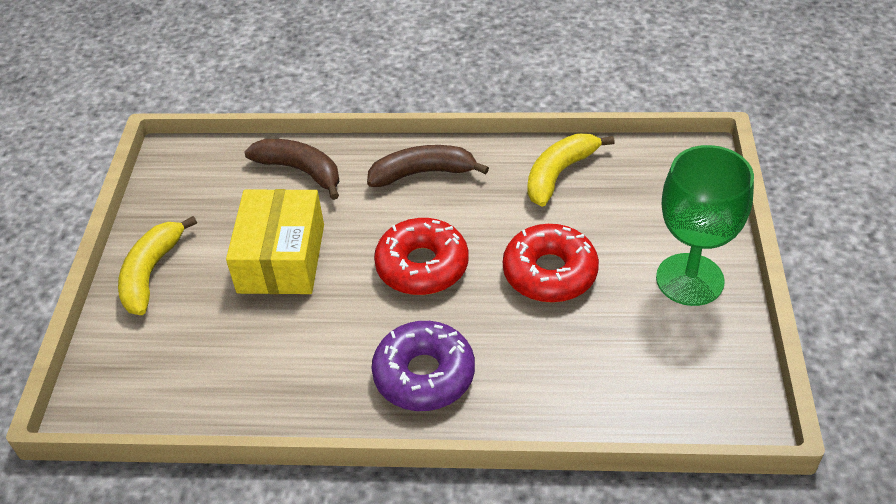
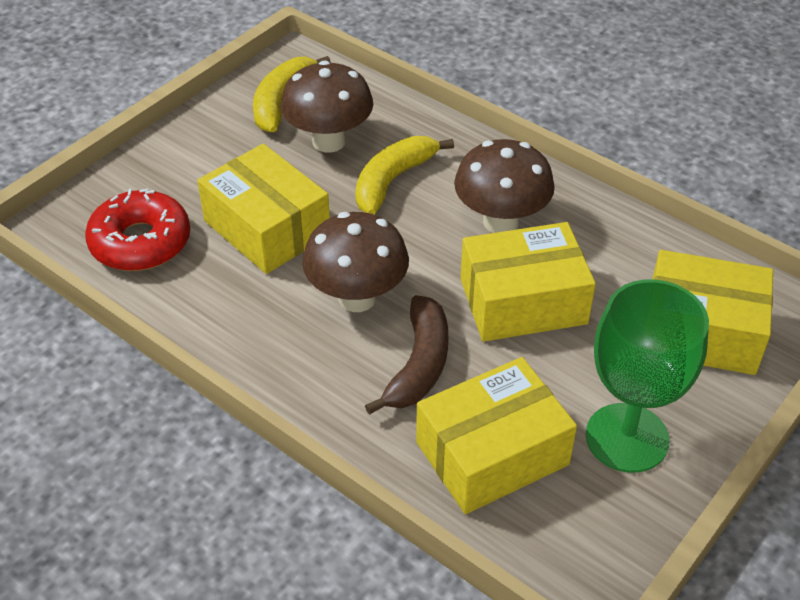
brown banana: [244,139,340,200] [367,145,489,187] = 2 -> [365,295,448,415] = 1
brown mushroom: none = 0 -> [280,60,373,153] [302,212,409,312] [454,139,555,233] = 3
purple donut: [371,321,475,411] = 1 -> none = 0
red donut: [374,218,469,295] [503,224,599,303] = 2 -> [85,189,190,271] = 1
yellow box: [226,189,324,294] = 1 -> [197,144,330,274] [416,357,577,514] [460,222,596,342] [653,250,773,375] = 4

